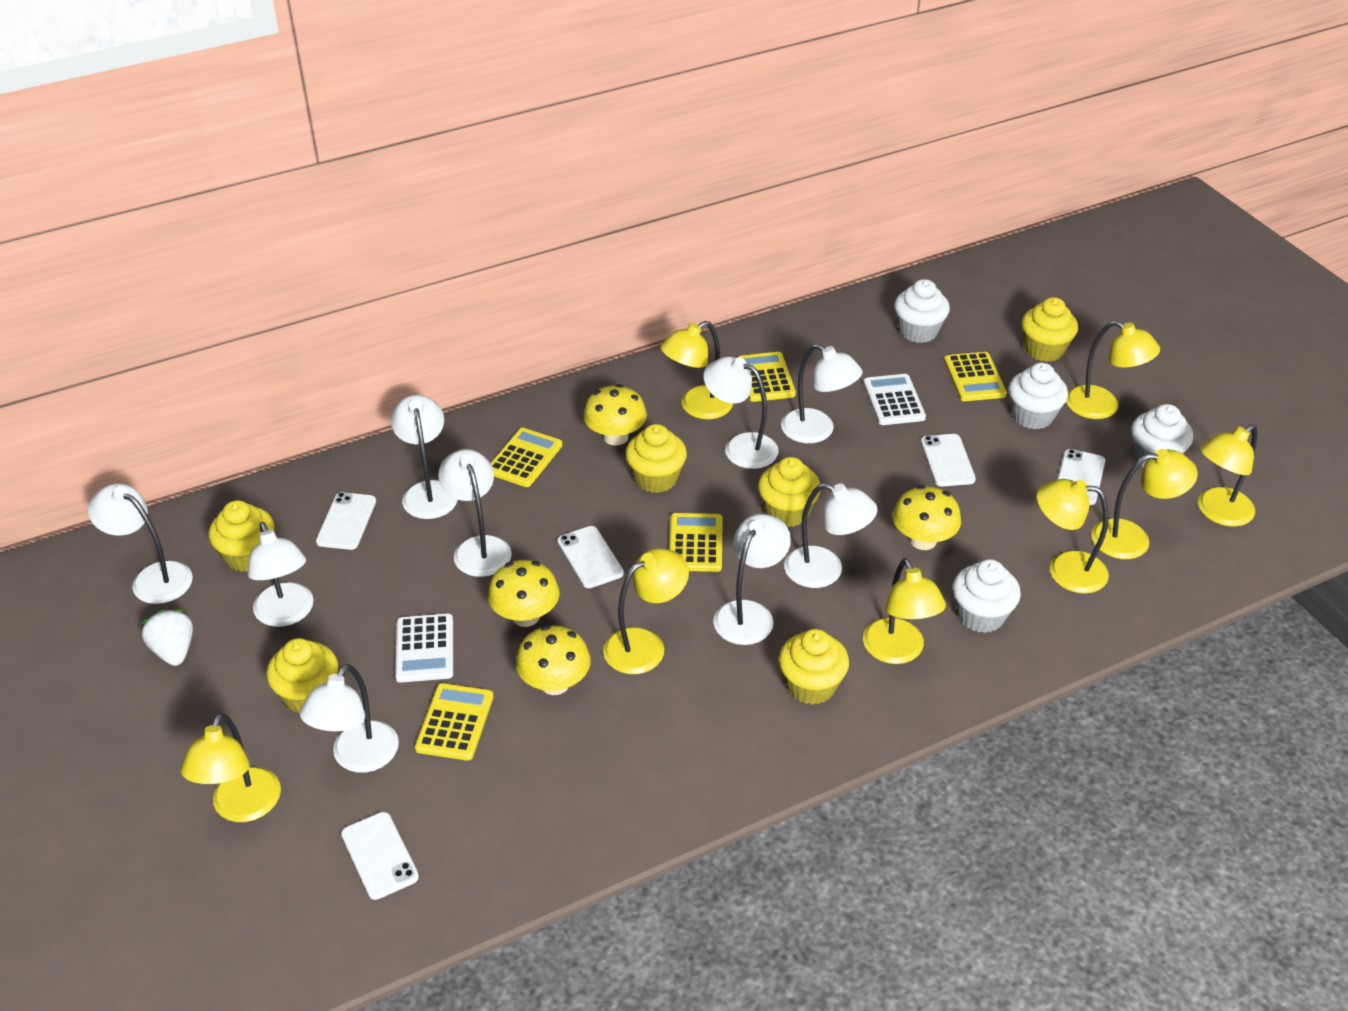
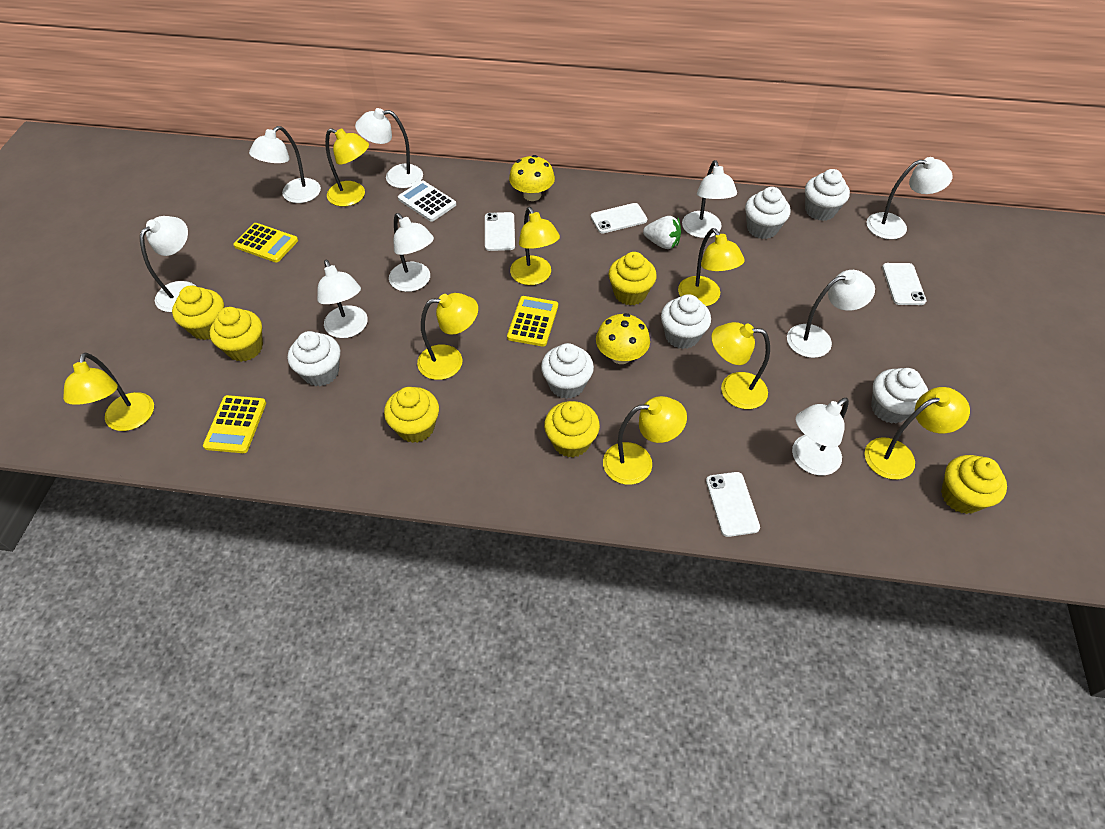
white calculator: [395,614,453,683] [863,374,926,425] = 2 -> [398,180,456,222] = 1
white cupcake: [894,279,950,343] [953,559,1021,633] [1009,362,1068,429] [1131,404,1193,468] = 4 -> [288,331,340,386] [541,343,594,399] [661,294,711,349] [745,187,791,239] [805,169,850,221] [871,368,928,424] = 6
white phone: [316,492,376,550] [341,812,419,900] [557,526,624,588] [921,434,976,487] [1058,449,1105,505] = 5 -> [485,212,515,251] [591,203,647,233] [706,472,760,537] [882,263,926,305] = 4
yellow calculator: [415,683,494,761] [491,428,562,487] [669,513,723,572] [737,352,796,402] [944,352,1007,401] = 5 -> [203,395,266,453] [233,223,298,263] [507,296,558,347] = 3
yellow mushroom: [488,560,560,627] [516,625,591,695] [583,384,647,445] [893,485,961,550] = 4 -> [509,155,555,201] [596,313,650,364] = 2

